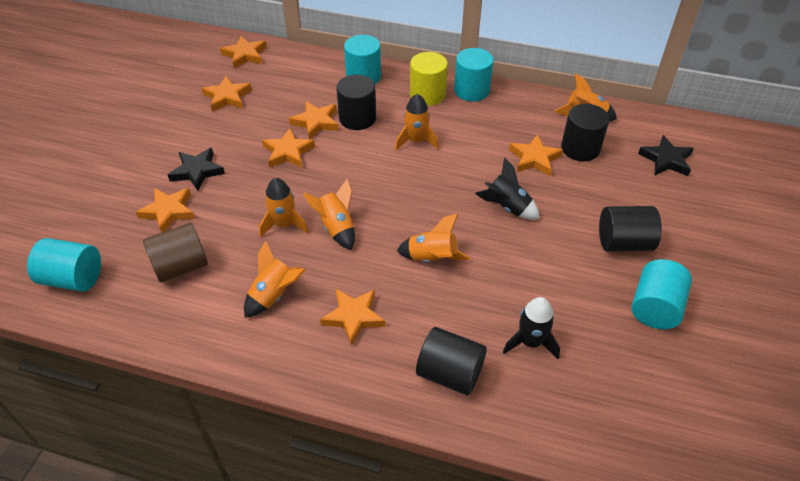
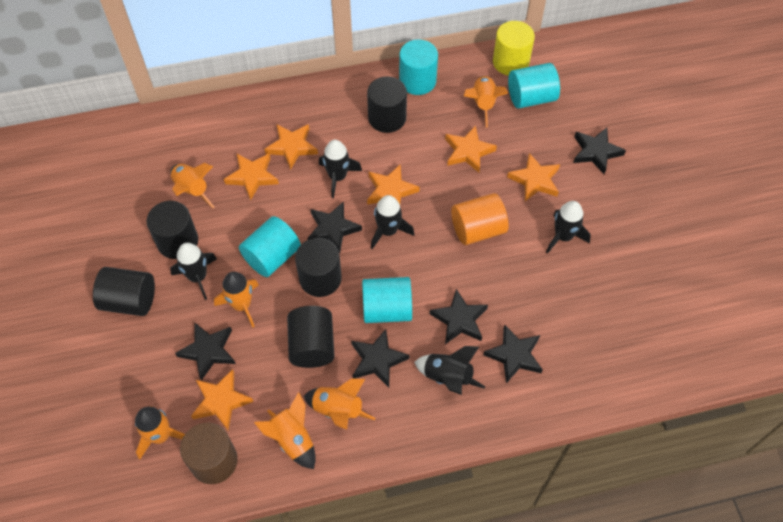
black cylinder: [336,75,376,130] [416,327,487,395] [561,104,609,161] [599,206,662,251] = 4 -> [93,267,155,316] [147,201,198,259] [287,306,335,368] [295,238,342,297] [367,76,407,133] = 5
black rocket: [475,158,539,220] [503,297,560,359] = 2 -> [170,243,217,300] [319,140,362,198] [371,195,415,249] [414,346,485,395] [546,201,591,254] = 5
black star: [168,148,225,191] [638,135,694,176] = 2 -> [175,323,236,381] [307,201,362,253] [351,329,409,388] [430,289,488,344] [483,325,543,384] [573,128,626,174] = 6
orange cylinder: none = 0 -> [451,193,509,245] = 1
orange star: [136,188,195,233] [201,76,252,112] [220,36,267,68] [262,128,315,168] [289,101,339,139] [320,289,385,346] [509,134,563,176] = 7 -> [191,369,253,430] [224,153,279,201] [264,124,318,170] [367,165,420,205] [445,125,497,173] [507,153,560,201] = 6

